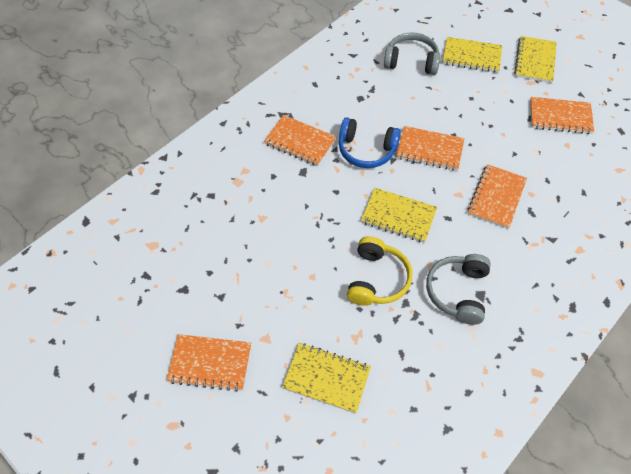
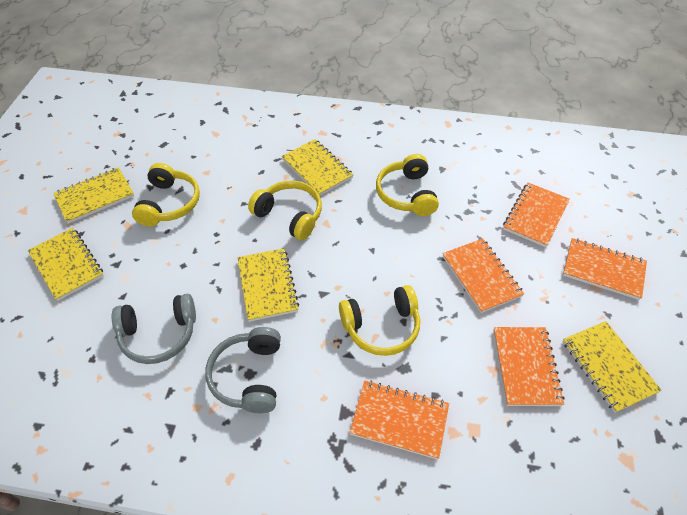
blue headphones: [339,117,401,168] = 1 -> none = 0
yellow headphones: [347,236,412,306] = 1 -> [132,163,200,226] [248,180,322,240] [339,285,420,356] [376,154,439,216] = 4
yellow notebook: [282,343,371,414] [361,188,437,243] [443,37,502,73] [514,36,557,83] = 4 -> [28,228,103,301] [53,167,134,224] [237,248,299,322] [282,139,353,196] [563,321,662,413] = 5

